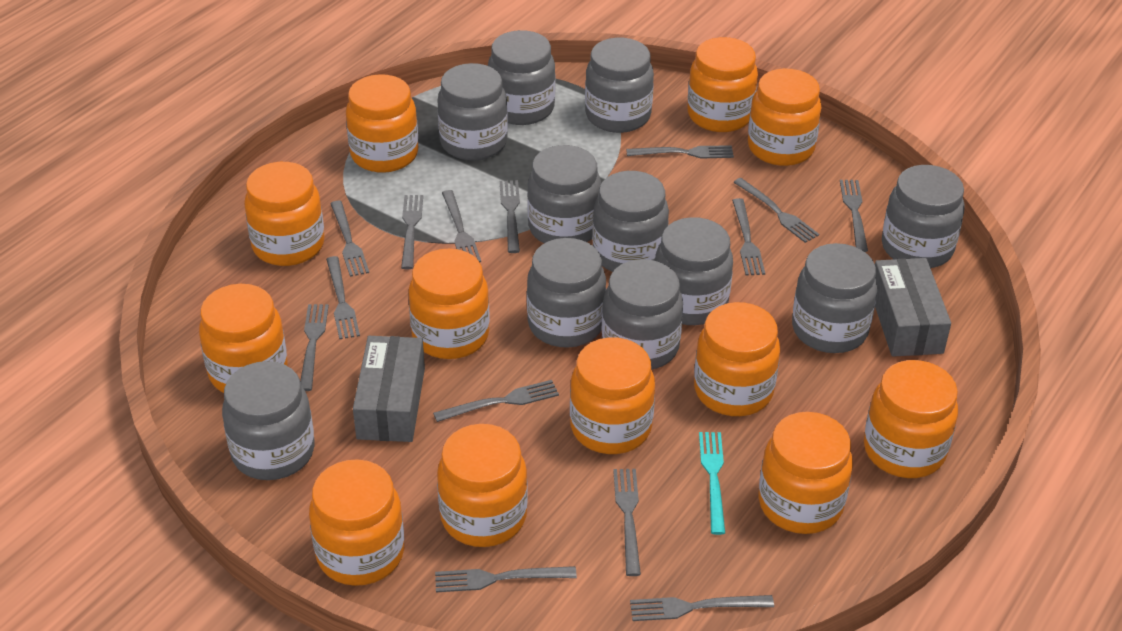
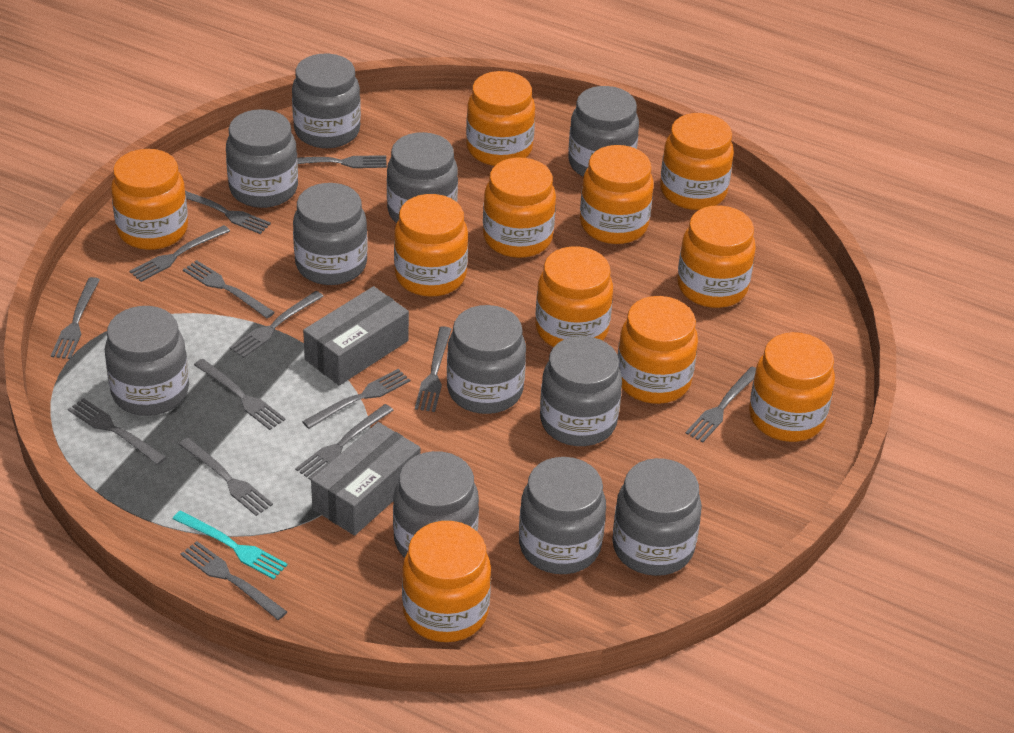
orange jar: [199,284,288,393] [244,162,325,266] [309,459,404,586] [346,74,418,173] [409,248,490,359] [437,424,528,547] [570,337,655,454] [687,37,758,132] [694,302,780,416] [748,69,822,166] [758,412,853,534] [864,360,958,478] = 12 -> [111,149,188,250] [394,194,468,297] [402,521,491,642] [466,71,535,166] [483,157,556,258] [535,246,613,347] [580,145,654,244] [618,296,698,404] [660,113,734,210] [677,205,756,308] [749,332,835,442] = 11

